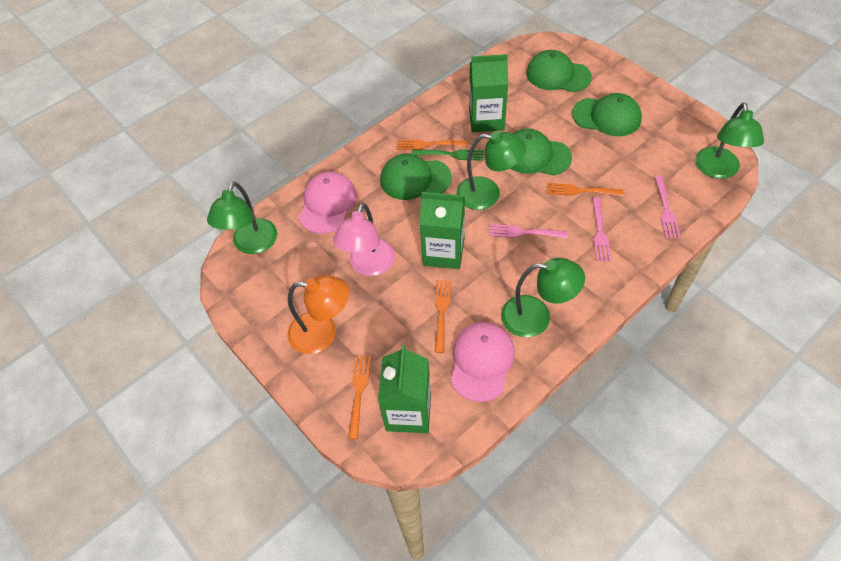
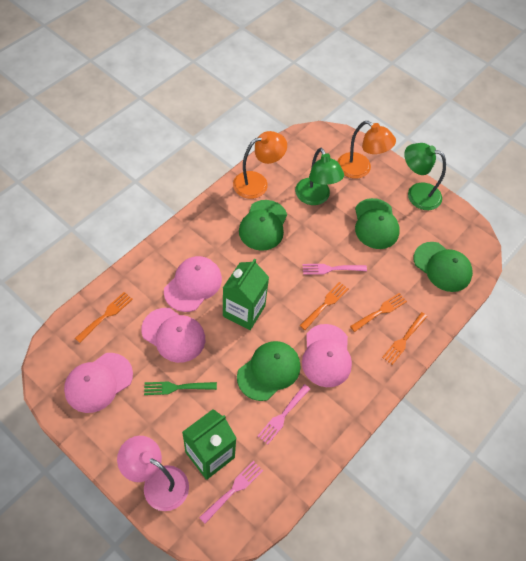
green carton: [378,345,431,433] [420,192,465,269] [469,54,508,132] = 3 -> [182,409,237,480] [223,258,269,330] = 2
green lamp: [207,181,277,254] [456,131,526,210] [501,258,585,337] [695,103,764,179] = 4 -> [295,148,344,205] [404,143,446,210] = 2
orange lamp: [288,275,349,354] = 1 -> [233,131,287,199] [338,121,396,179] = 2
pink cap: [299,172,357,234] [451,322,515,402] = 2 -> [64,353,133,413] [141,308,205,363] [164,256,222,312] [302,324,352,387] = 4

